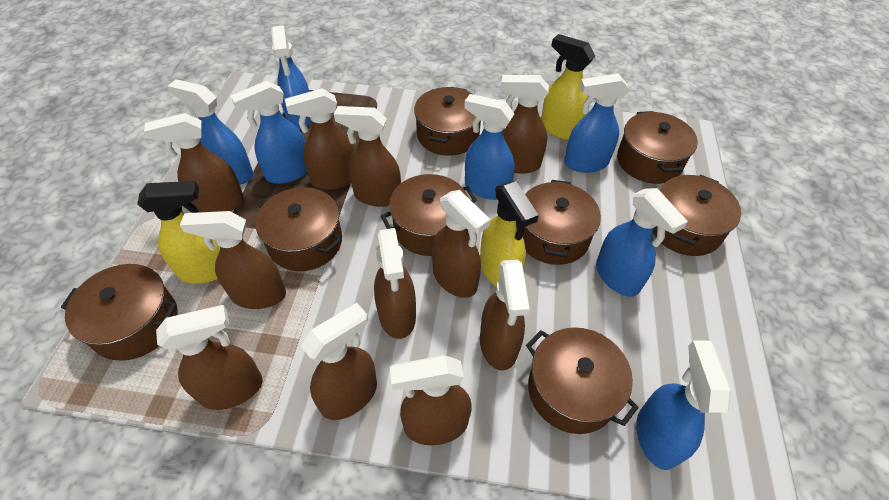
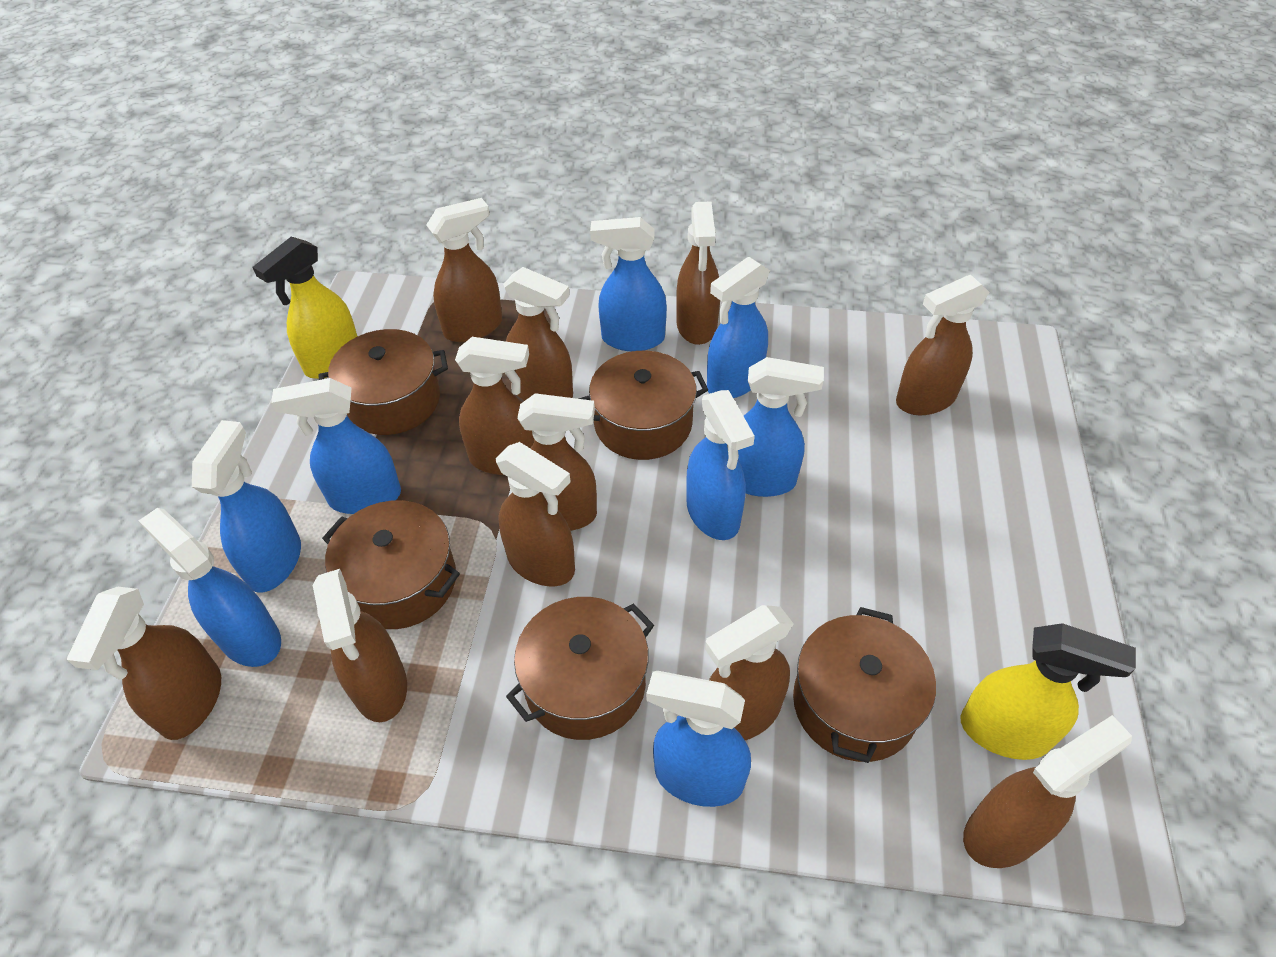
blue spray bottle: [168,79,253,185] [231,81,307,184] [271,25,312,130] [464,94,515,200] [564,73,629,173] [596,188,688,297] [636,340,731,470] = 7 -> [139,508,281,667] [192,420,301,593] [271,378,401,514] [590,217,667,351] [646,671,751,807] [686,390,755,540] [707,257,770,398] [738,357,824,497] = 8
brown pot: [61,264,178,361] [256,187,342,271] [381,174,477,256] [414,87,481,156] [523,180,601,265] [526,327,639,434] [617,111,698,184] [653,175,741,256] = 8 -> [318,329,448,435] [322,500,460,629] [506,597,654,740] [578,351,708,460] [793,607,936,763] = 5
yellow spray bottle: [137,181,220,283] [480,181,539,287] [541,34,595,140] = 3 -> [253,237,357,379] [960,623,1136,760] = 2

